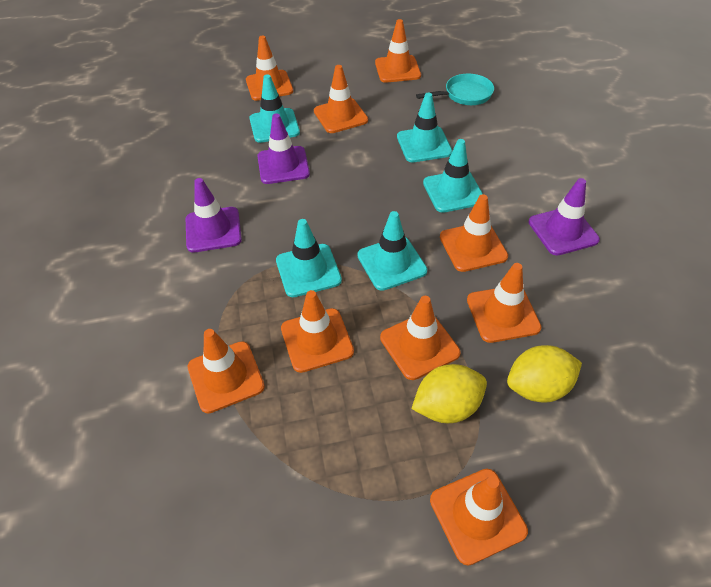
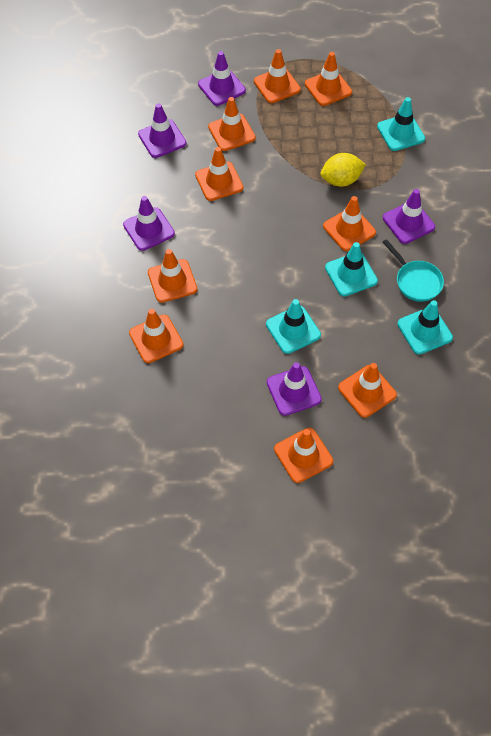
purple traffic cone: [186,178,242,253] [257,113,310,184] [528,178,600,255] = 3 -> [123,196,175,251] [138,103,186,158] [198,51,246,106] [267,362,322,416] [383,189,435,244] = 5
turquoise traffic cone: [250,74,300,143] [276,219,342,297] [357,211,427,291] [397,93,452,162] [423,139,483,213] = 5 -> [266,299,321,354] [325,242,378,297] [377,97,425,151] [397,300,453,355] = 4
yellow lemon: [411,364,487,423] [507,345,582,403] = 2 -> [320,153,366,187] = 1

